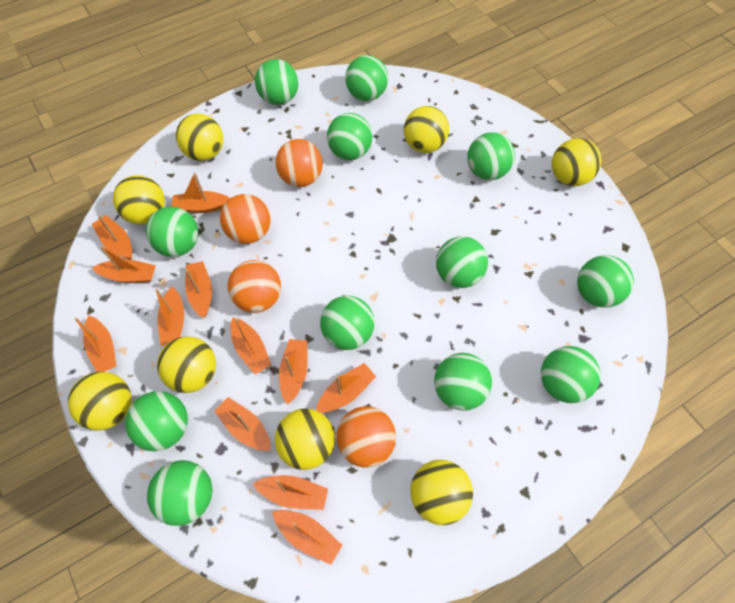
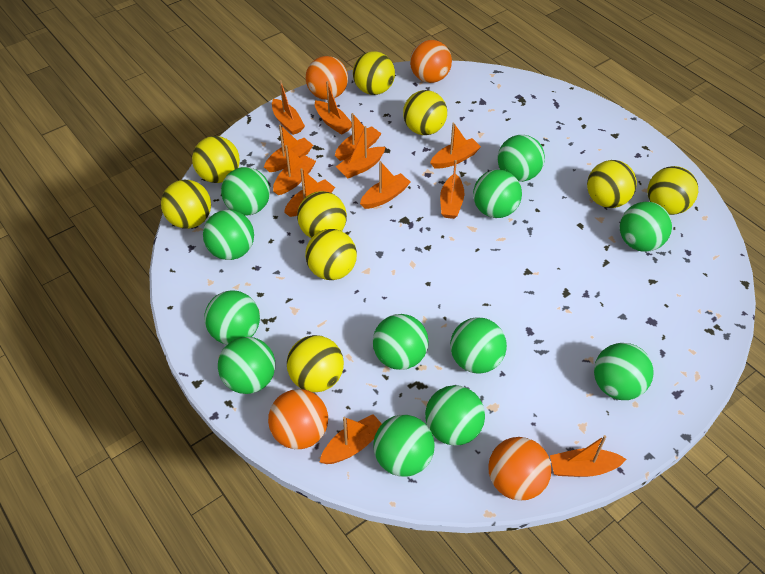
yellow ball: [68,372,132,430] [113,175,165,225] [157,336,216,393] [176,114,223,161] [275,408,335,470] [404,106,449,153] [410,460,473,525] [552,138,601,186] = 8 -> [161,180,211,229] [192,136,240,183] [287,335,344,392] [297,191,347,238] [305,229,357,280] [353,51,395,95] [403,90,447,135] [587,160,637,208] [648,166,698,215] = 9

